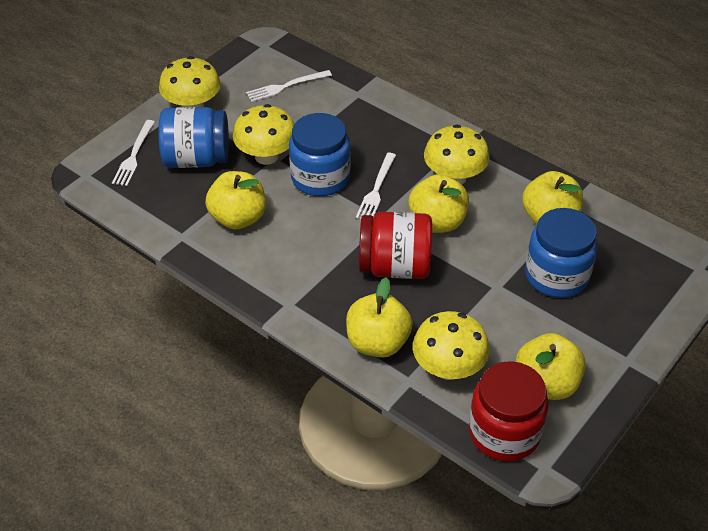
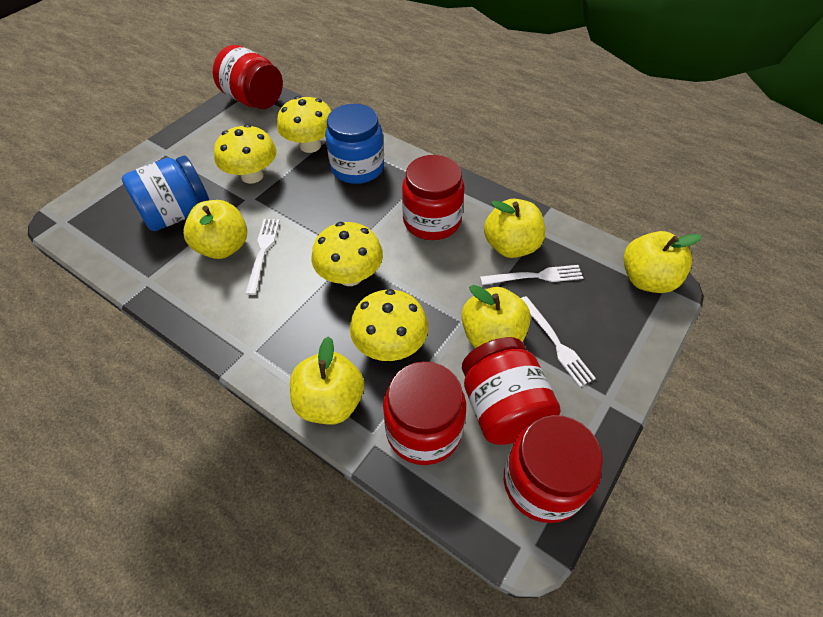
blue jar: [158,107,229,168] [289,113,351,196] [525,208,598,298] = 3 -> [122,156,209,231] [325,104,384,184] = 2
red jar: [359,212,432,279] [469,361,549,461] = 2 -> [213,45,283,109] [383,361,466,465] [402,155,464,240] [462,337,560,445] [504,415,603,523] = 5

